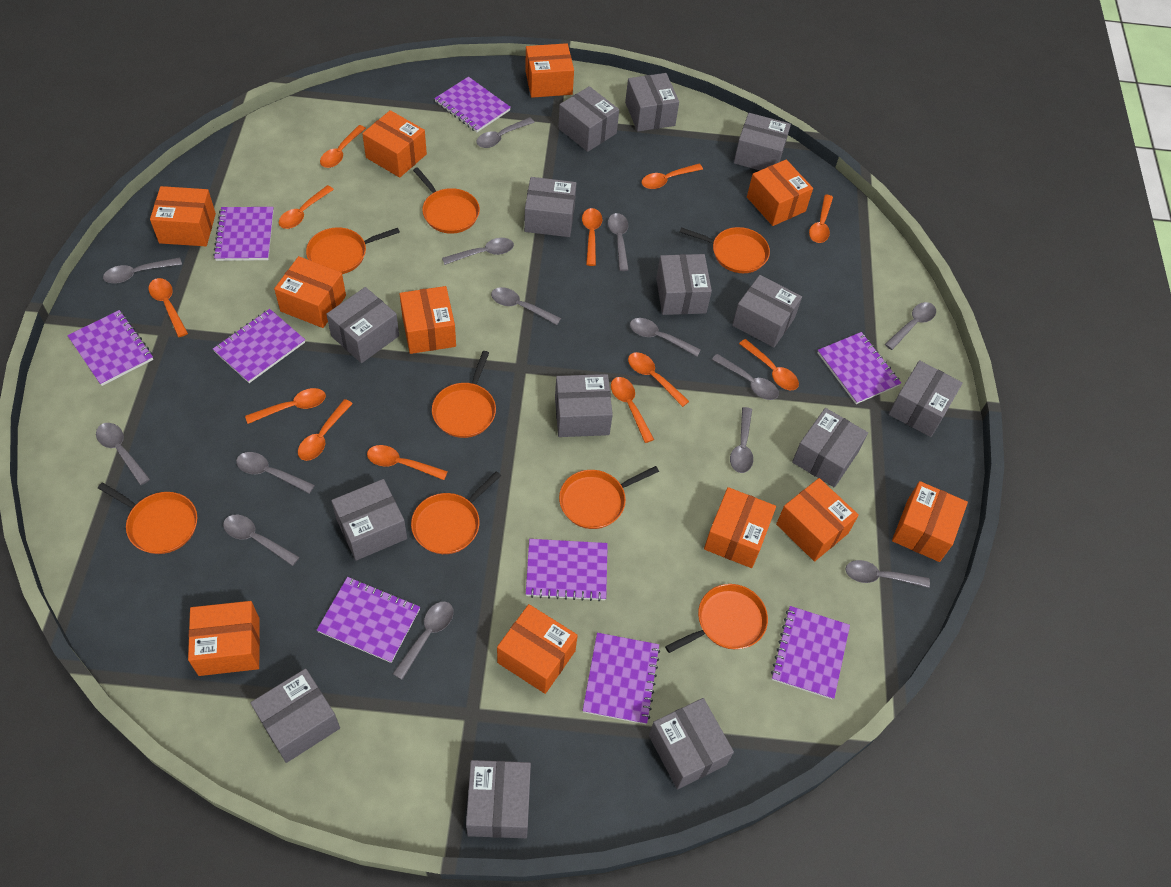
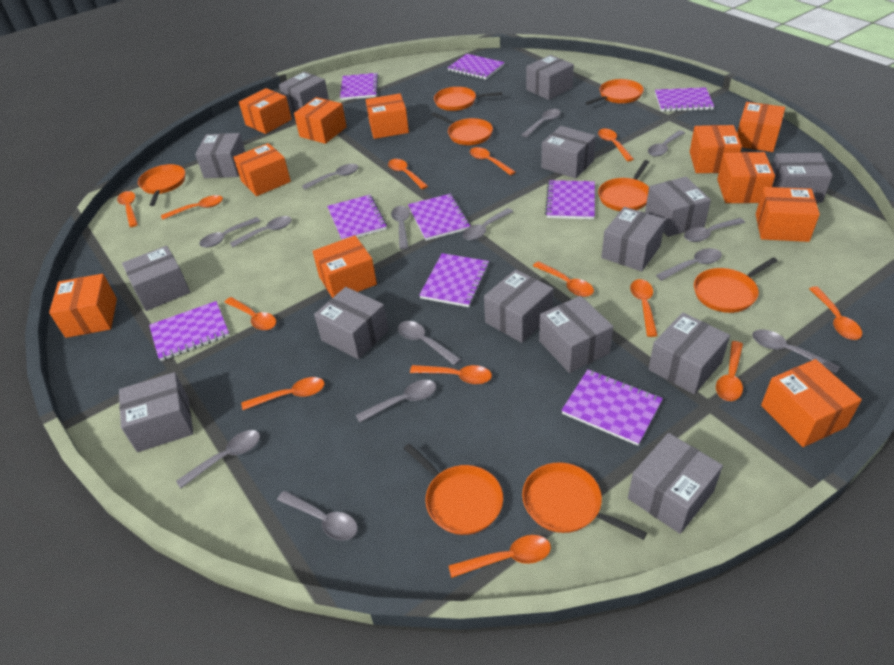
orange spoon: [149,278,188,337] [245,388,326,424] [279,185,334,229] [298,399,353,461] [320,125,366,168] [367,445,448,480] [582,208,603,266] [611,377,654,443] [628,352,689,407] [642,164,703,189] [739,339,799,390] [809,194,833,243] = 12 -> [117,191,138,227] [161,195,223,220] [225,297,276,330] [242,377,324,410] [388,159,428,189] [410,365,492,384] [448,535,551,578] [469,147,516,176] [533,261,594,297] [598,128,634,162] [630,279,658,337] [716,341,743,401] [809,286,862,340] = 13

